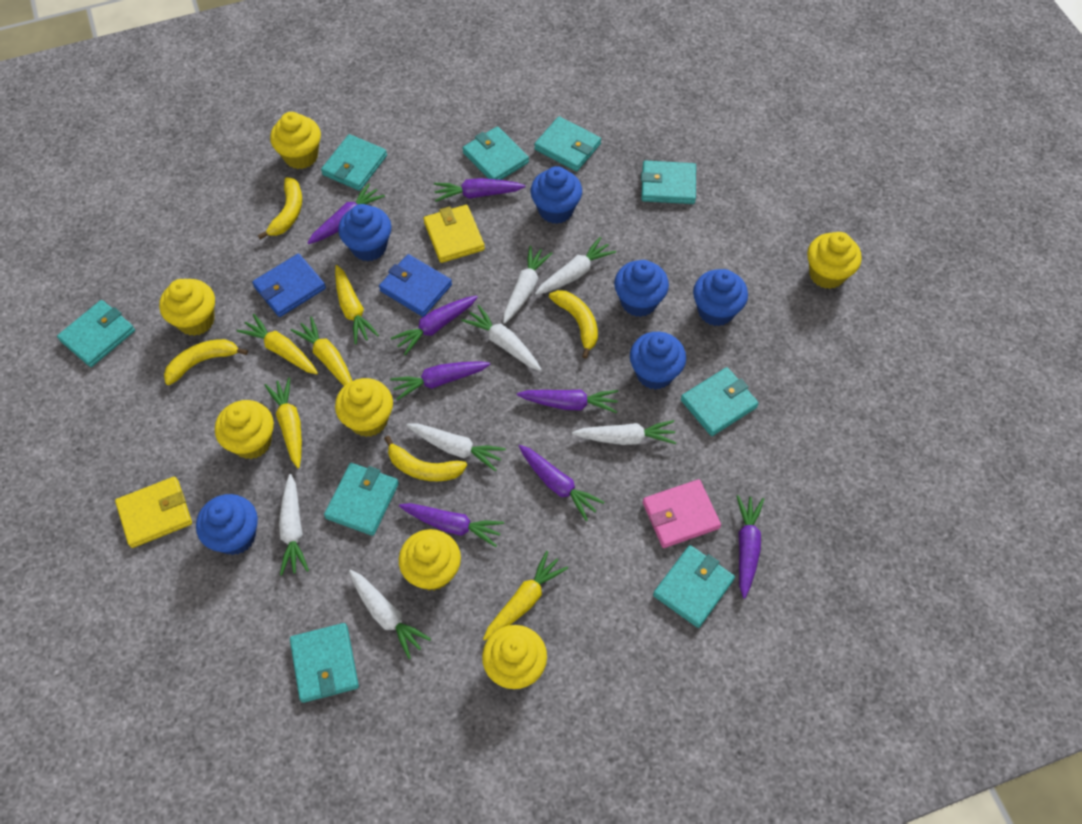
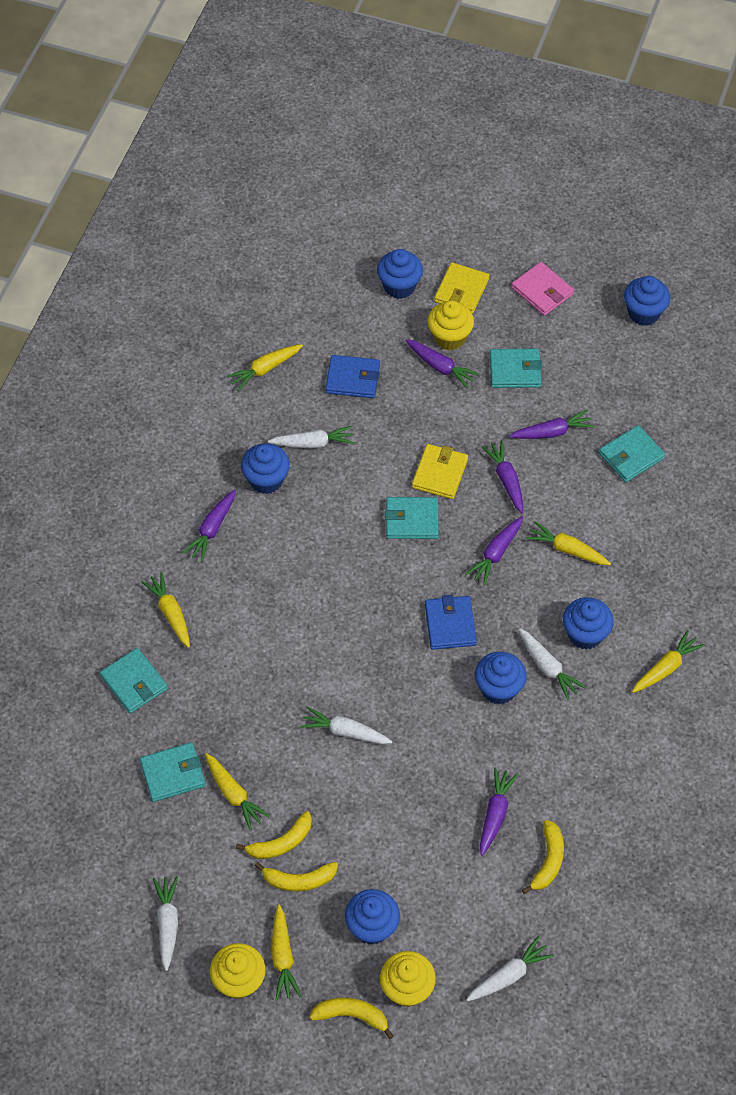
purple carrot: [307,183,385,244] [390,361,491,400] [391,295,478,355] [399,503,504,547] [434,178,525,202] [517,390,618,413] [519,445,604,521] [737,495,764,599] = 8 -> [183,490,236,562] [405,339,480,389] [466,516,523,585] [480,768,518,856] [482,440,523,513] [509,410,595,439] = 6
turquoise wallet: [57,300,135,367] [290,623,359,703] [321,134,387,191] [324,463,399,536] [462,126,529,180] [534,116,601,172] [641,161,696,204] [653,545,735,628] [681,367,759,436] = 9 -> [100,648,168,713] [140,742,206,802] [385,497,439,539] [490,349,542,388] [599,425,665,482] = 5
white carrot: [279,474,309,575] [349,569,431,659] [406,424,506,471] [462,305,542,371] [503,246,553,324] [535,237,616,295] [572,420,676,445] = 7 -> [153,876,178,971] [268,426,355,449] [300,707,392,744] [466,936,554,1001] [519,628,586,700] = 5
yellow carrot: [237,314,318,374] [264,377,302,468] [290,317,352,386] [335,265,379,344] [483,551,568,641] = 5 -> [141,572,190,648] [205,753,270,830] [226,344,303,391] [271,904,302,1000] [525,521,611,565] [632,630,705,693] = 6
yellow cupcake: [159,279,215,336] [215,400,274,459] [270,112,321,169] [335,378,393,437] [399,529,461,591] [482,625,547,689] [807,232,862,289] = 7 -> [210,943,266,999] [380,951,436,1007] [427,300,474,350] = 3

